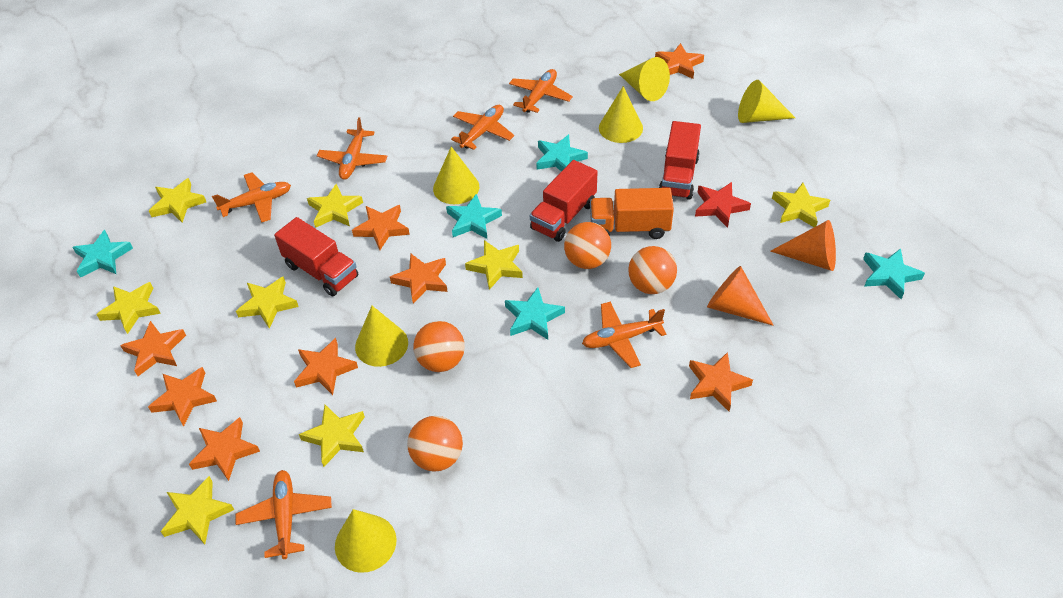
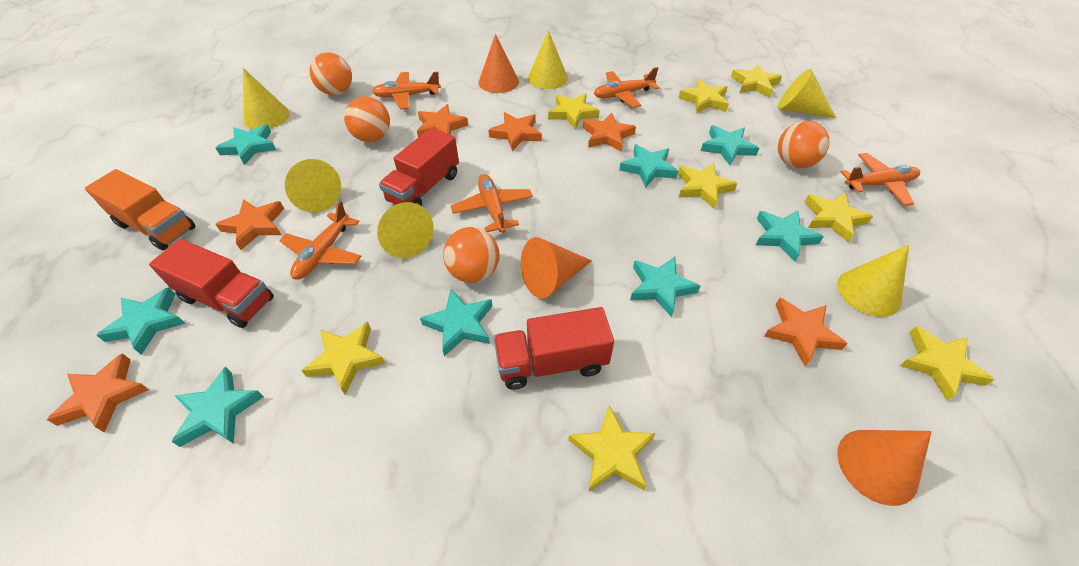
orange cone: [707,266,774,326] [770,220,836,271] = 2 -> [479,34,519,93] [521,237,592,298] [837,430,932,506] = 3
orange plane: [212,172,291,223] [236,470,332,559] [317,117,388,180] [451,105,514,150] [509,69,573,113] [582,302,666,368] = 6 -> [279,201,361,280] [372,72,441,109] [451,174,533,233] [594,67,659,108] [840,153,920,206] = 5
orange star: [120,321,186,376] [148,367,217,426] [189,417,260,481] [294,338,358,395] [352,205,410,250] [390,253,448,303] [655,43,704,79] [689,352,753,411] = 8 -> [47,353,149,433] [215,199,284,250] [417,104,468,137] [488,112,542,151] [583,113,636,152] [764,298,848,366] = 6
red star: [695,182,751,228] = 1 -> none = 0
turquoise star: [72,230,133,278] [446,194,502,239] [505,287,565,340] [536,134,588,171] [863,248,925,299] = 5 -> [96,287,186,355] [172,367,264,447] [215,124,276,165] [420,289,492,356] [619,144,678,188] [630,257,700,317] [701,125,759,165] [756,210,824,262] = 8

